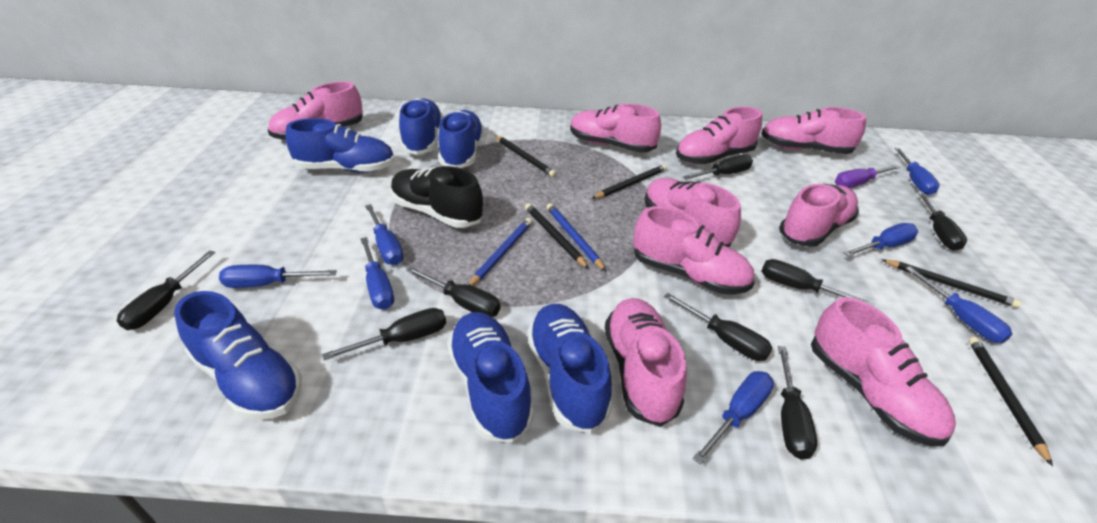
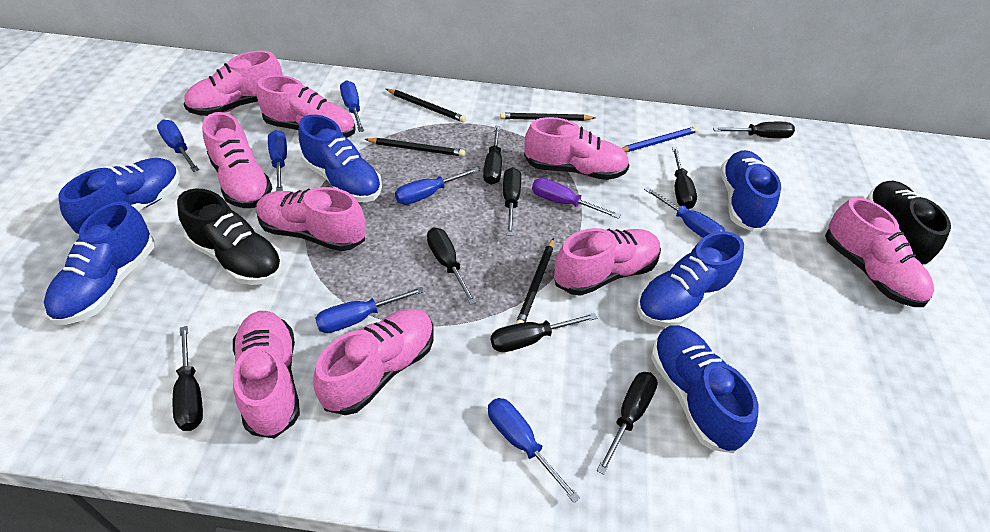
black pencil: [495,136,556,177] [525,203,589,269] [592,164,667,199] [881,259,1021,308] [968,337,1053,467] = 5 -> [364,138,465,157] [386,89,466,123] [500,112,595,121] [516,238,554,324] = 4
black shoe: [390,166,483,228] = 1 -> [177,189,283,285] [866,181,951,266] = 2
blue pencil: [468,218,532,286] [546,203,606,271] = 2 -> [621,126,699,152] = 1

